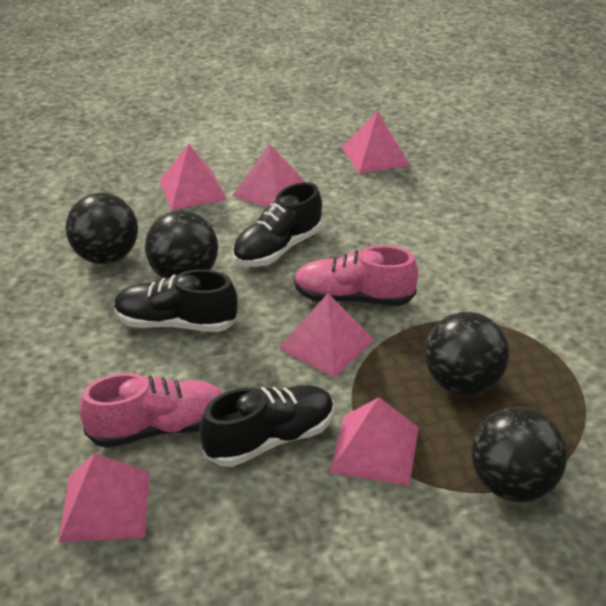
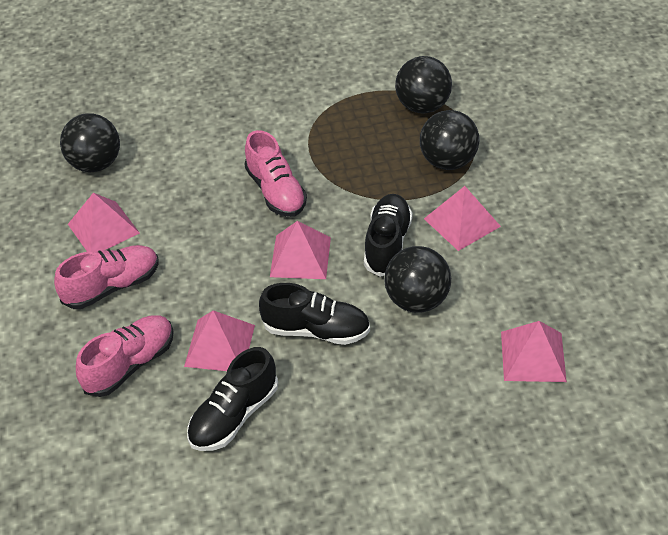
pink pyramid: [58,453,150,542] [159,144,227,210] [232,144,306,207] [278,293,375,378] [330,397,419,486] [342,111,410,174] = 6 -> [68,193,140,252] [184,310,255,371] [270,221,331,279] [424,186,501,251] [501,321,567,382] = 5
pink shoe: [79,373,223,448] [294,245,418,306] = 2 -> [54,245,159,309] [76,315,174,397] [245,130,307,217] = 3

